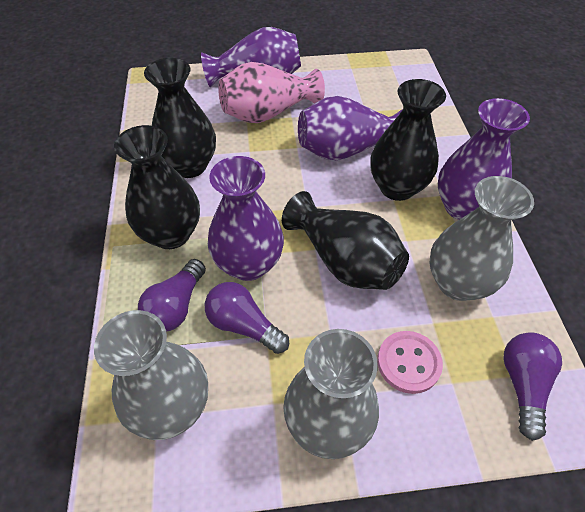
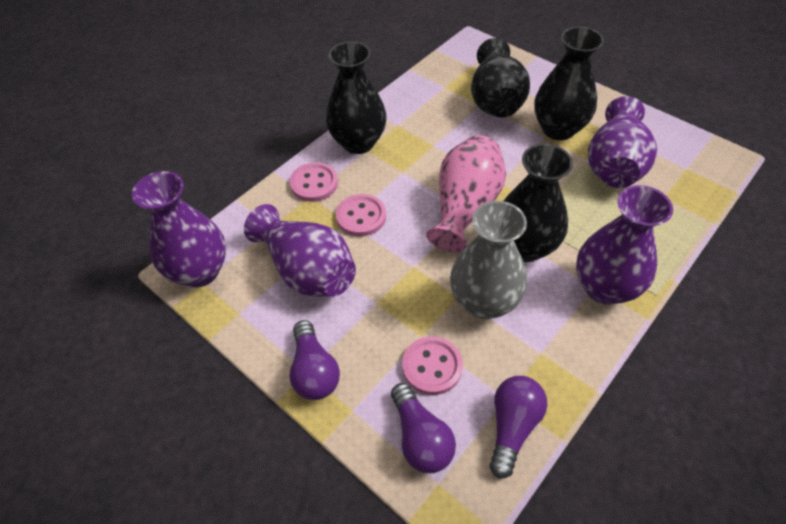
grey vase: [94,310,208,440] [283,329,379,459] [429,176,534,301] = 3 -> [450,201,527,319] = 1
pink button: [377,331,443,394] = 1 -> [290,162,338,202] [336,194,386,237] [402,337,463,395] = 3

